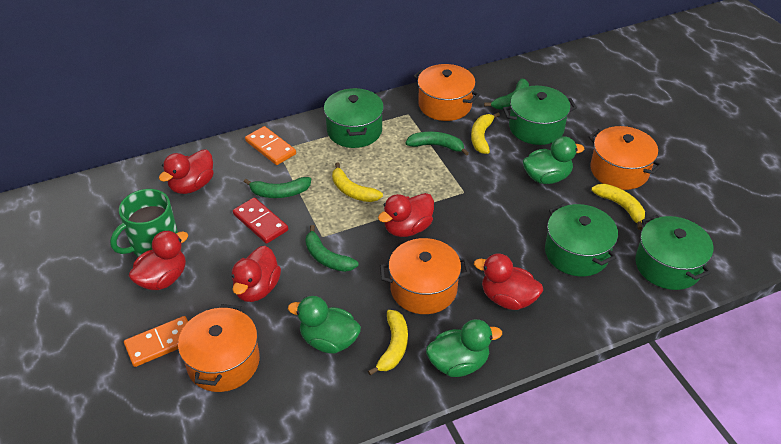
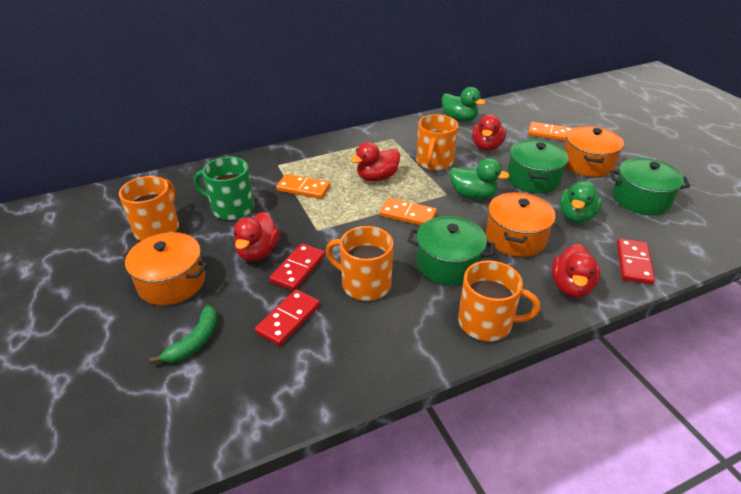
green banana: [244,177,311,198] [305,225,359,272] [405,132,469,156] [484,79,529,110] = 4 -> [149,305,218,363] = 1
green pot: [324,88,384,148] [503,86,577,145] [545,204,618,276] [635,215,713,290] = 4 -> [408,216,495,285] [507,140,569,193] [610,158,690,215] = 3
orange domino: [124,316,188,367] [245,126,296,165] = 2 -> [276,174,330,199] [380,198,437,226] [528,122,573,141] = 3
orange mug: none = 0 -> [119,176,179,241] [326,226,393,301] [416,114,458,171] [458,260,540,341] = 4
orange pot: [178,304,260,392] [380,238,470,314] [414,64,480,121] [589,126,663,190] = 4 -> [122,232,208,305] [486,192,556,257] [564,126,624,177] = 3
red domino: [233,197,288,244] = 1 -> [255,290,320,346] [269,243,325,291] [617,238,655,284] = 3
red duck: [129,230,188,290] [159,149,214,194] [232,246,281,302] [378,193,434,237] [474,253,543,310] = 5 -> [234,212,280,261] [350,142,400,182] [472,115,506,151] [551,244,600,298] = 4
yellow banana: [332,162,383,202] [368,310,408,375] [471,112,500,154] [591,184,645,230] = 4 -> none = 0

